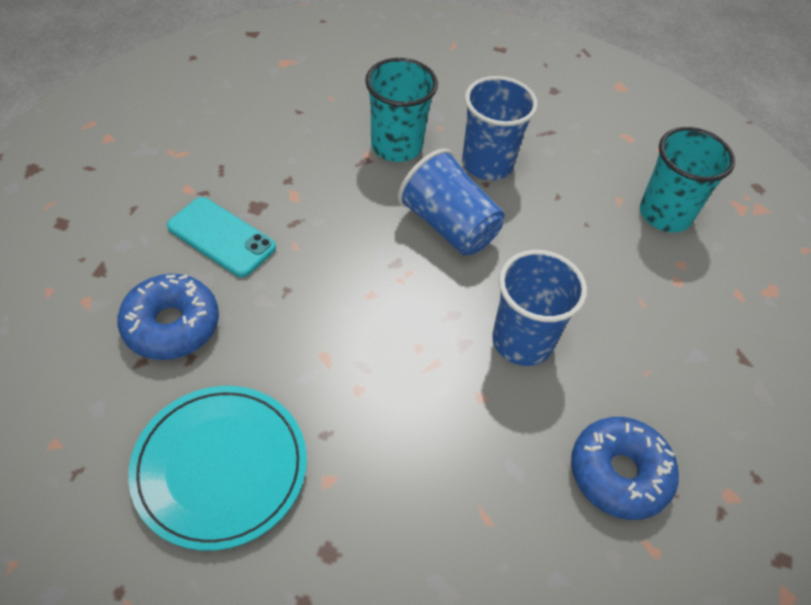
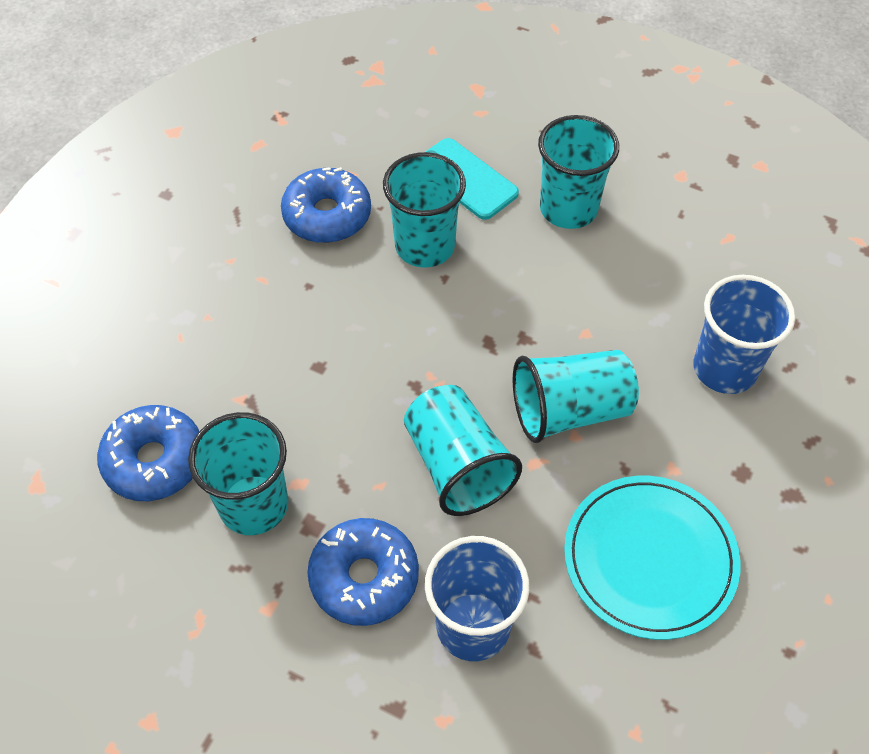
blue cup: [398,148,505,255] [462,76,538,180] [492,250,587,366] = 3 -> [425,536,530,661] [693,275,795,394] = 2
blue donut: [117,274,219,360] [571,417,679,520] = 2 -> [97,405,199,501] [281,167,371,243] [307,518,419,626] = 3
turquoise cup: [365,58,438,162] [640,127,735,232] = 2 -> [188,412,288,535] [383,152,466,267] [404,385,522,516] [513,350,639,443] [538,115,619,229] = 5

